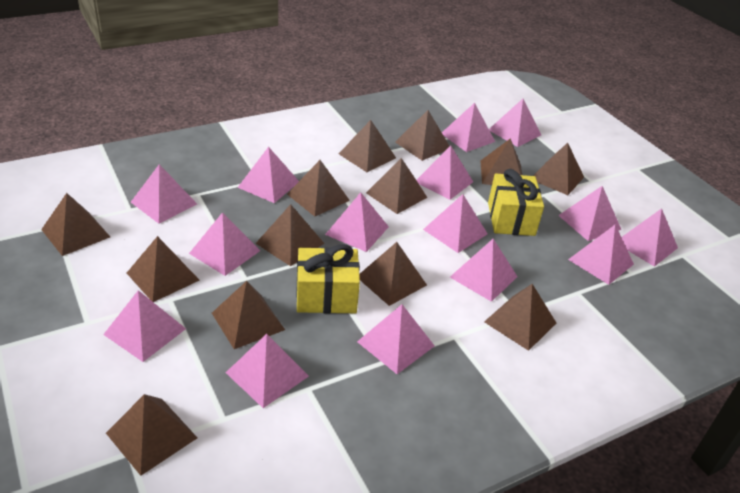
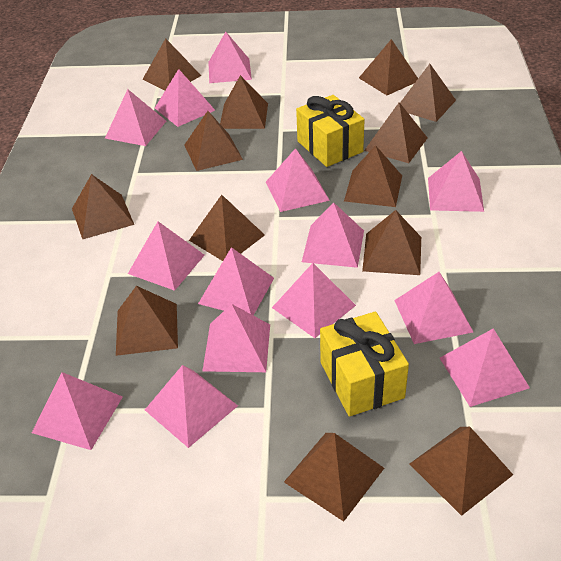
pink pyramid: [103,290,186,362] [131,164,197,224] [189,212,260,276] [225,334,309,408] [237,147,299,203] [325,192,389,252] [357,304,434,374] [416,145,473,200] [423,194,488,253] [442,103,495,152] [450,239,518,302] [489,99,541,147] [558,186,621,241] [568,225,634,285] [621,208,678,267] = 15 -> [32,372,123,450] [105,89,166,146] [128,221,205,291] [145,365,238,448] [155,69,215,127] [198,247,274,316] [203,304,270,372] [208,32,252,83] [266,148,330,212] [272,263,356,338] [302,202,364,268] [394,272,473,344] [428,151,484,212] [440,328,530,407] = 14

